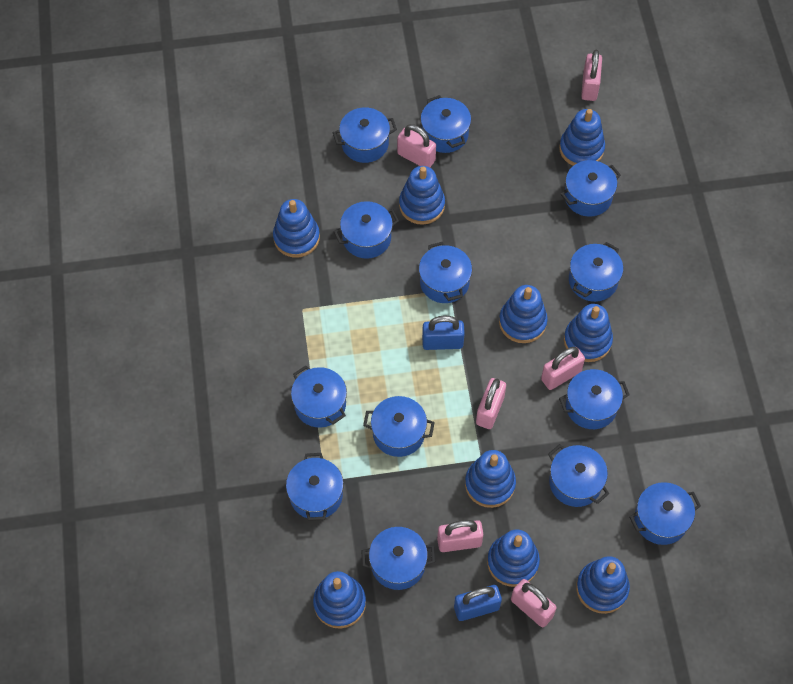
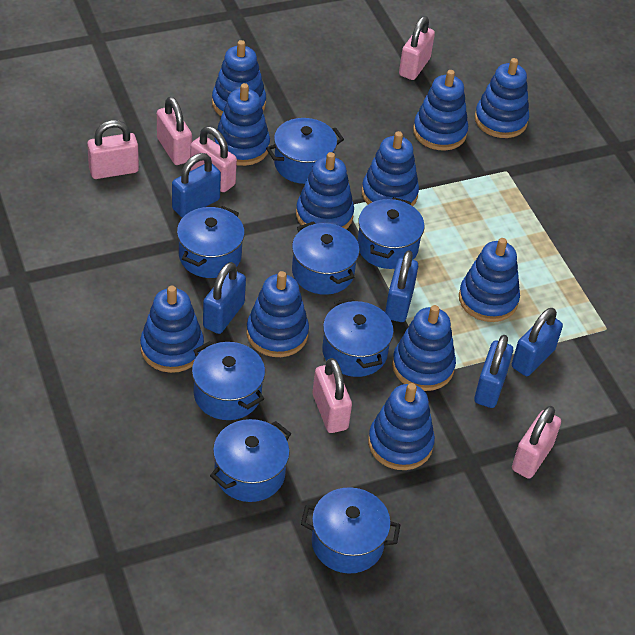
blue padlock: [422,315,465,350] [454,585,502,621] = 2 -> [172,153,221,218] [203,262,246,334] [385,250,418,322] [474,335,513,408] [512,308,563,376] = 5
blue pot: [286,453,344,521] [291,365,347,428] [333,107,397,163] [334,201,399,259] [361,527,435,590] [363,396,435,457] [419,242,472,303] [421,95,471,153] [548,444,609,507] [559,369,630,429] [561,160,621,217] [569,242,623,302] [629,482,701,545] = 13 -> [177,206,245,278] [192,341,265,420] [210,419,291,502] [266,118,344,184] [292,221,360,295] [301,487,400,574] [322,298,394,377] [357,197,424,269] = 8
blue stacking toy: [273,199,320,258] [313,571,366,628] [399,166,445,225] [465,450,516,508] [487,529,540,587] [499,285,548,343] [559,109,605,166] [564,304,613,362] [576,556,630,614] = 9 -> [140,286,204,373] [212,40,266,116] [214,83,270,166] [246,271,309,357] [296,152,354,229] [362,131,419,206] [368,383,435,470] [392,305,456,391] [413,70,468,151] [459,238,520,322] [475,58,529,138] = 11

